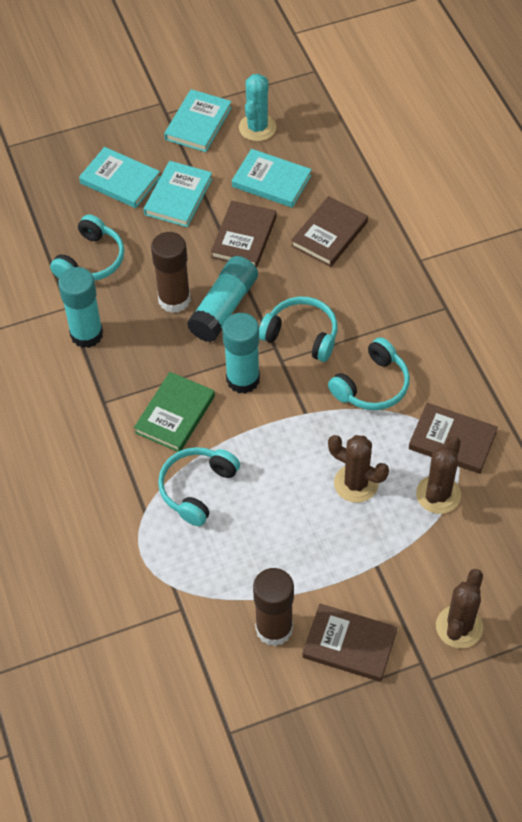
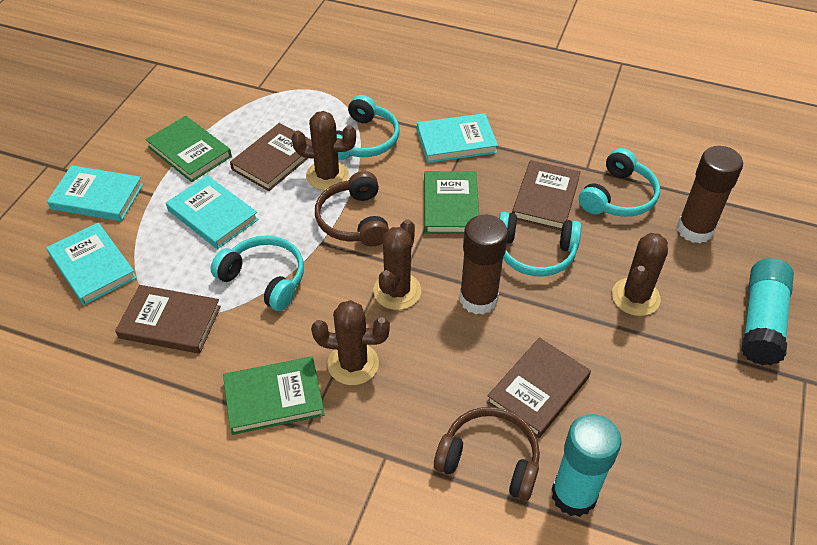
brown cactus: [328,435,389,503] [416,436,461,514] [436,569,483,648] = 3 -> [292,111,356,191] [311,300,390,385] [373,219,421,310] [612,233,668,316] = 4
brown headphones: none = 0 -> [315,171,389,246] [434,407,540,501] = 2
green book: [134,372,215,452] = 1 -> [145,116,232,182] [223,356,324,435] [424,171,479,234] = 3
turquoise cactus: [239,74,277,141] = 1 -> none = 0
turquoise glue stick: [58,267,103,348] [187,256,258,342] [222,313,260,394] = 3 -> [551,414,621,517] [741,258,794,365] = 2

